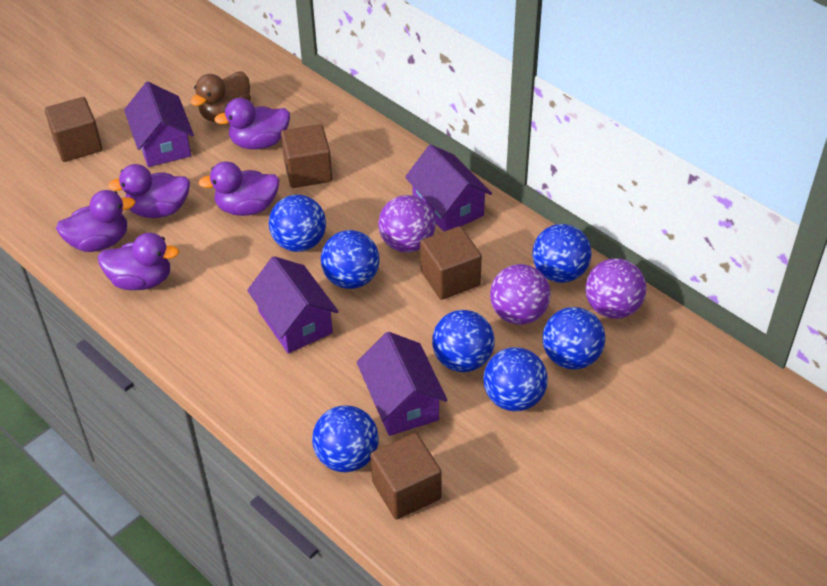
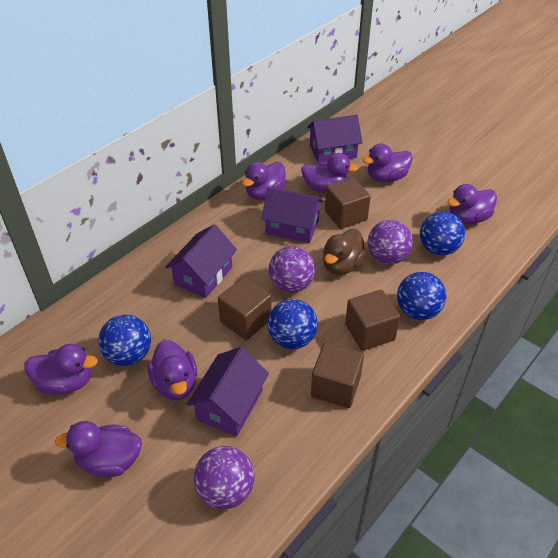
blue ball: [269,195,326,252] [312,405,379,472] [321,230,380,289] [432,310,495,372] [483,347,548,411] [532,224,592,283] [542,307,605,370] = 7 -> [98,315,151,366] [267,299,318,349] [397,272,446,320] [420,211,465,256] = 4
purple duck: [56,190,135,252] [98,233,179,290] [108,164,190,218] [199,161,280,216] [214,98,290,150] = 5 -> [24,344,98,395] [55,421,142,478] [147,340,197,400] [242,162,286,200] [301,153,359,193] [363,143,413,182] [447,184,497,224] = 7

